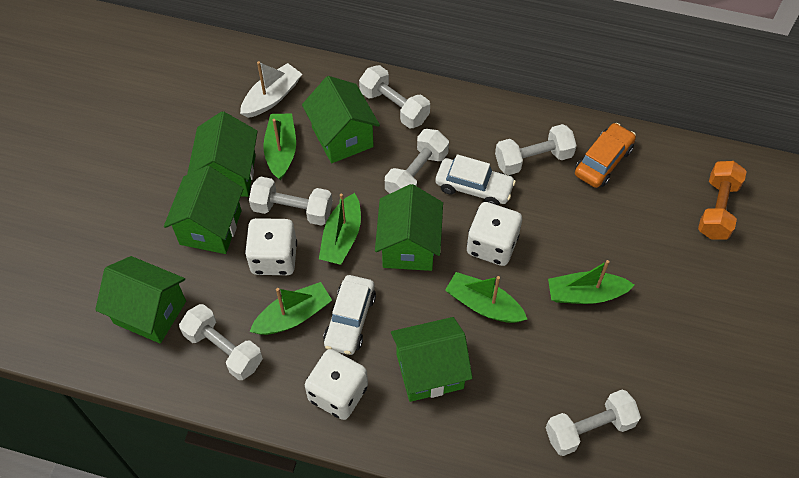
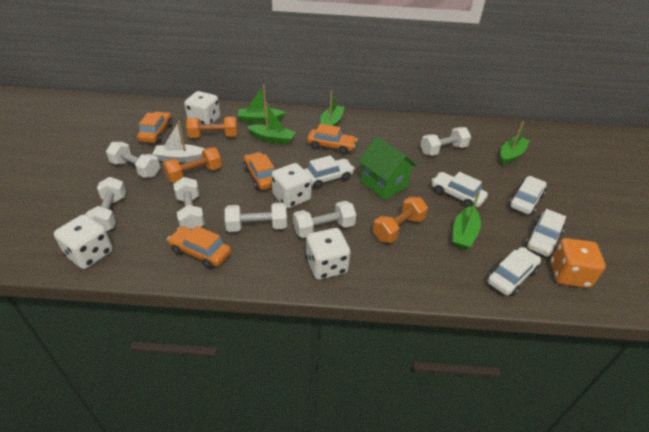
green house: [95,256,186,344] [164,166,243,254] [187,111,258,197] [302,76,380,163] [375,184,443,271] [391,317,473,402] = 6 -> [358,136,417,200] = 1
orange car: [575,123,636,188] = 1 -> [137,112,172,143] [167,226,231,269] [244,152,275,190] [307,124,357,155] = 4
orange dice: none = 0 -> [550,238,606,288] = 1
orange dumbbell: [698,161,747,240] = 1 -> [163,147,222,183] [187,117,238,138] [373,197,428,243] = 3
white car: [323,275,376,355] [436,154,516,206] = 2 -> [304,155,355,189] [431,172,488,208] [488,247,541,296] [509,176,547,215] [525,209,566,257] = 5
white dice: [245,218,297,275] [305,349,368,420] [467,202,522,266] = 3 -> [54,214,113,269] [184,91,220,124] [271,163,312,208] [306,228,351,280] = 4

